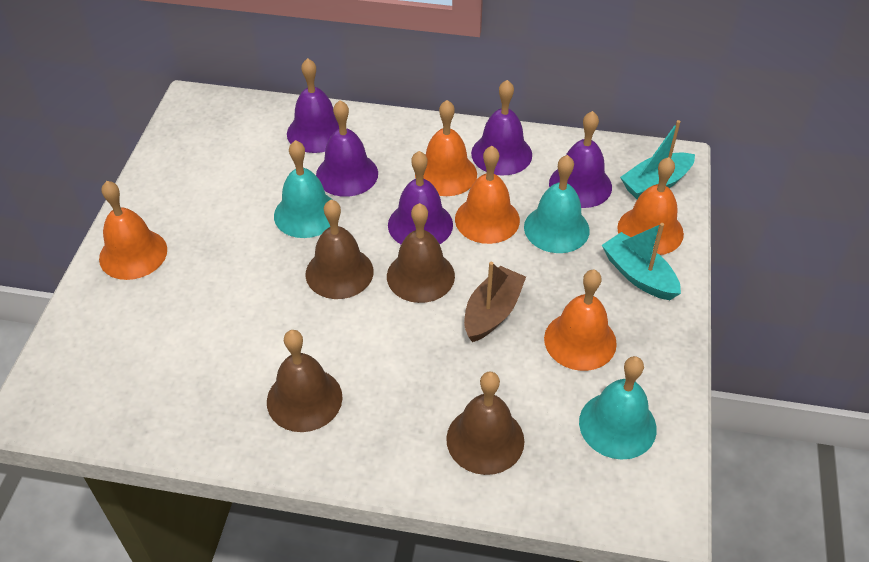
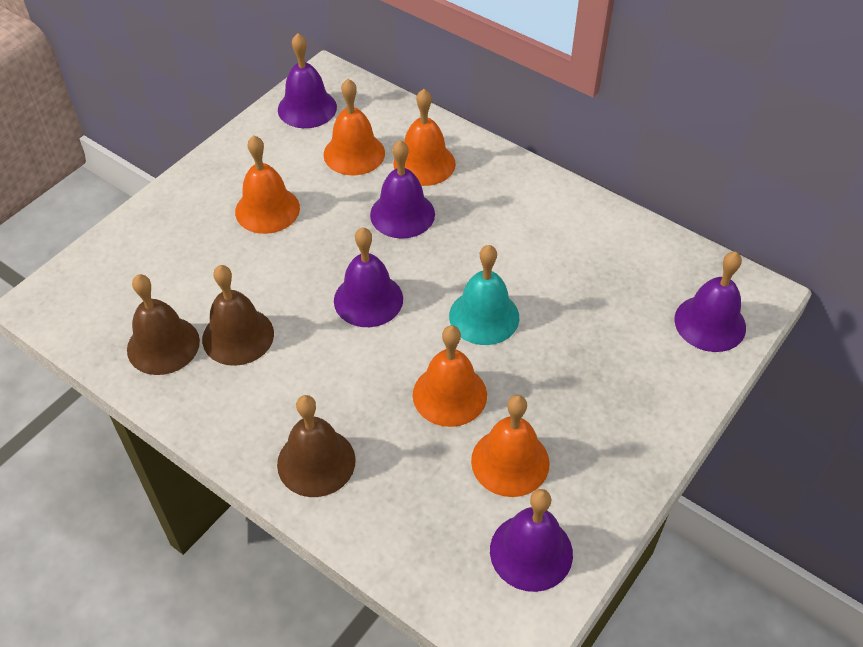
brown bell: [267,330,343,432] [305,200,373,299] [387,203,455,303] [446,372,524,475] = 4 -> [127,274,200,375] [202,265,274,366] [277,395,356,497] = 3
brown boat: [464,262,526,342] = 1 -> none = 0
turquoise bell: [274,140,333,238] [524,155,590,253] [579,356,657,460] = 3 -> [449,245,519,345] = 1
turquoise boat: [602,223,681,300] [620,120,695,199] = 2 -> none = 0

